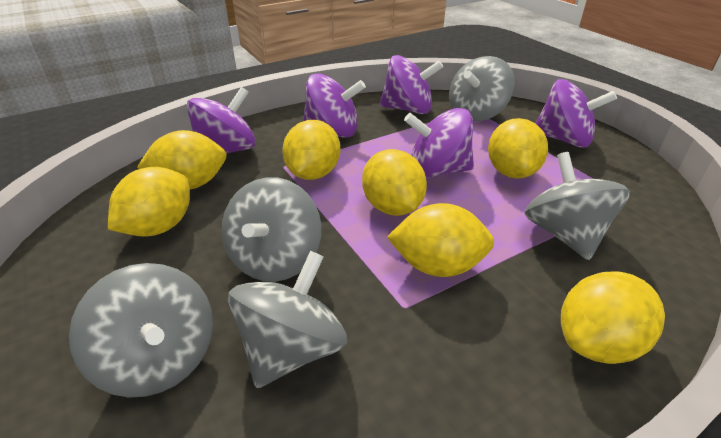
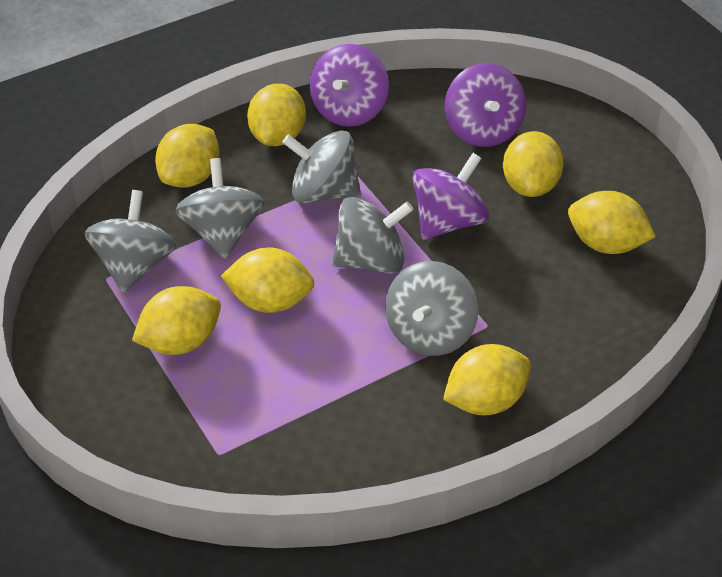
purple spinning top: [187,87,256,154] [303,73,366,138] [380,55,443,114] [404,108,474,178] [535,79,617,148] = 5 -> [310,44,389,127] [413,153,489,240] [445,63,526,147] = 3

